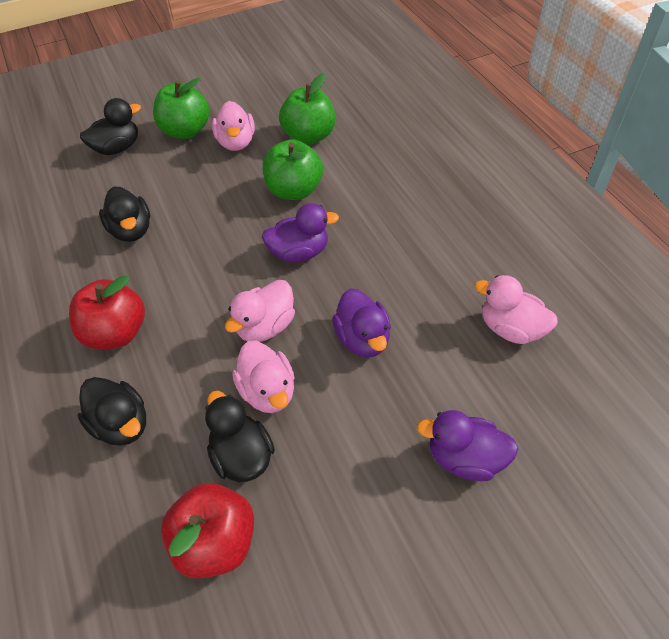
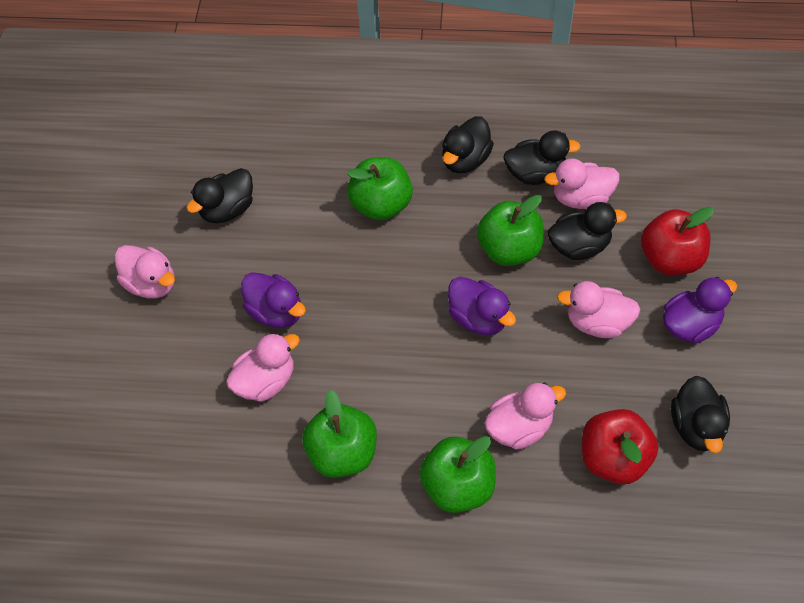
black duck: [78,377,146,446] [80,98,141,155] [99,186,150,242] [205,391,275,482] = 4 -> [186,168,253,223] [442,116,494,173] [503,131,581,185] [548,202,627,260] [671,376,730,453] = 5
green apple: [153,78,209,139] [263,139,323,200] [279,73,335,145] = 3 -> [302,390,377,478] [347,157,413,220] [419,436,496,513] [477,195,544,266] = 4
pink duck: [212,101,255,151] [225,280,295,342] [232,341,295,413] [474,275,558,344] = 4 -> [115,245,175,298] [226,333,300,402] [484,382,566,450] [544,159,620,209] [557,281,641,338] = 5

